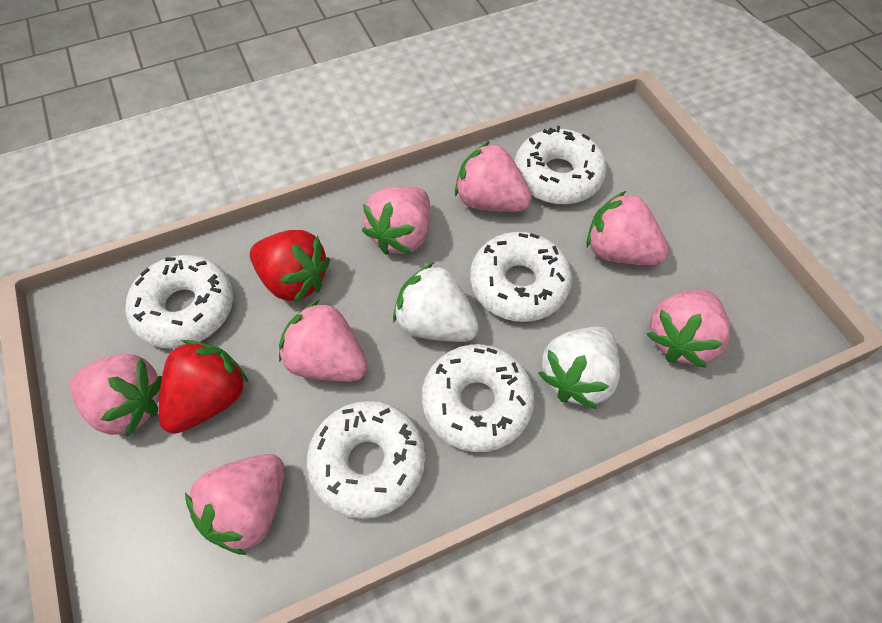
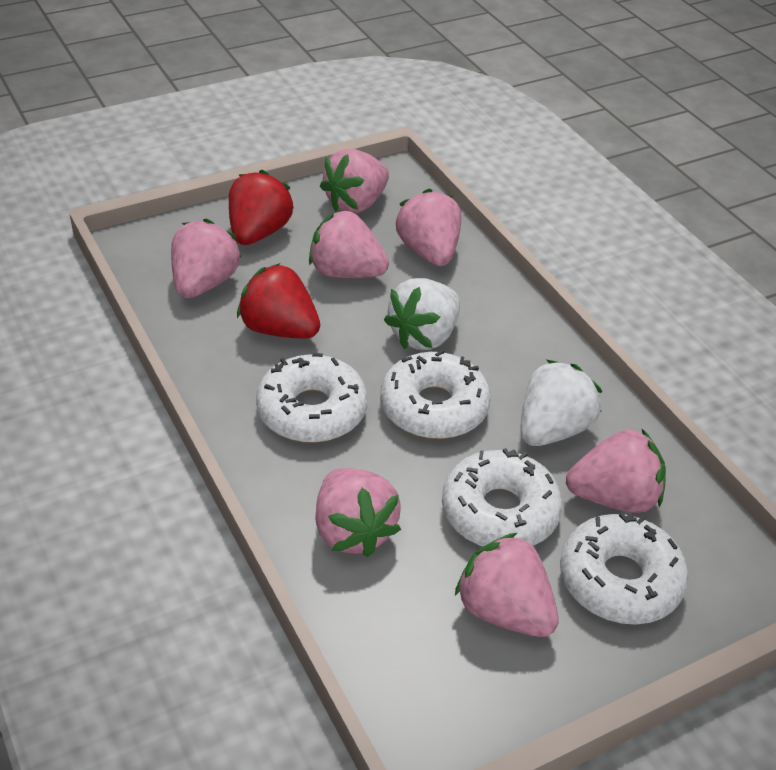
white donut: [126,255,233,349] [307,401,425,519] [422,344,535,452] [470,232,572,322] [515,126,606,204] = 5 -> [256,353,368,443] [380,350,491,439] [442,448,563,547] [560,513,688,625] = 4

